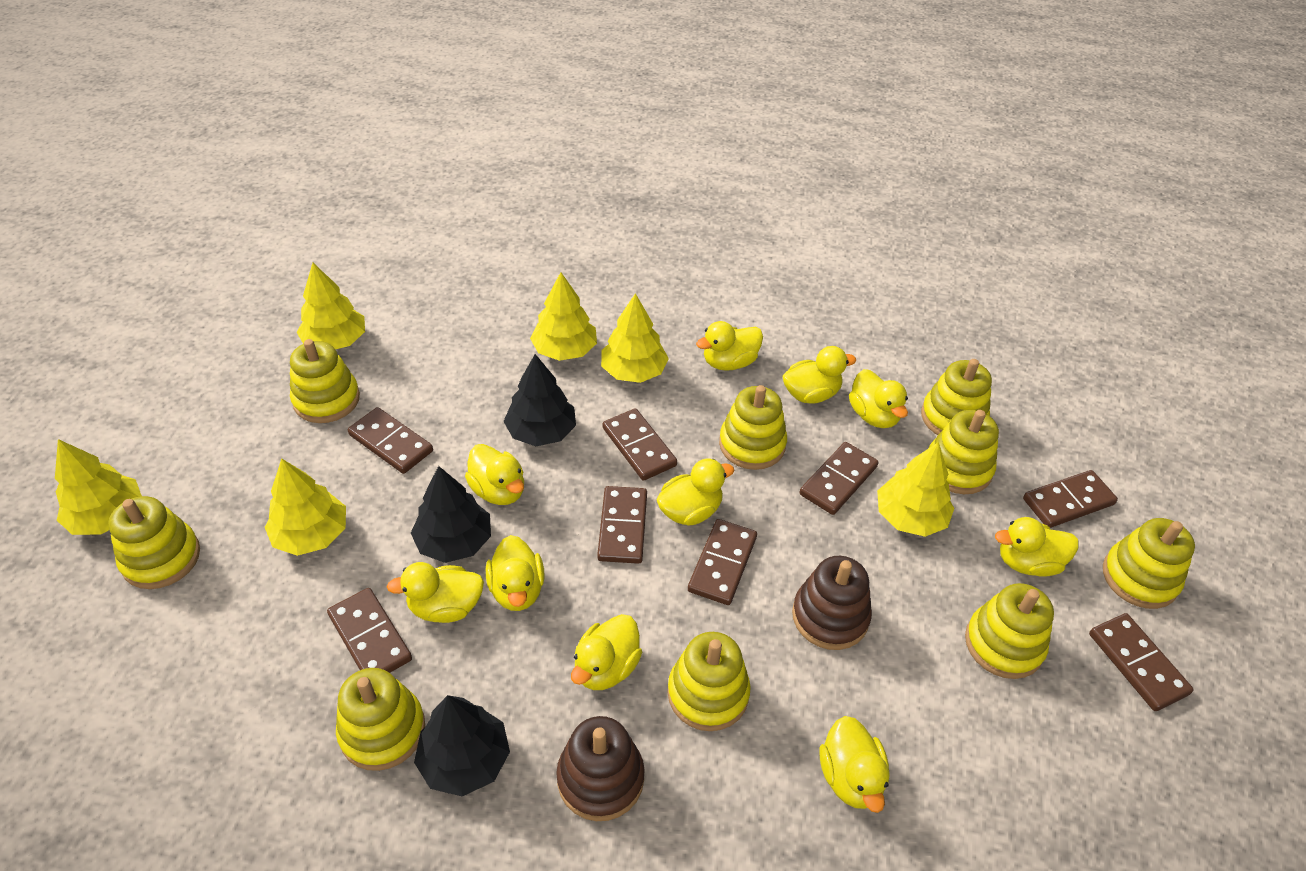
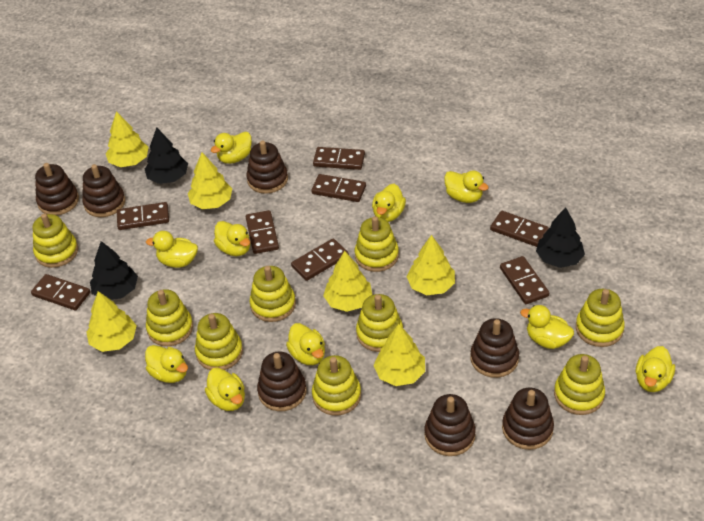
brown stacking toy: [556,716,645,821] [792,556,872,650] = 2 -> [35,163,79,215] [82,164,125,217] [246,141,288,194] [257,351,307,411] [424,394,476,456] [470,318,519,378] [502,388,554,450] = 7

